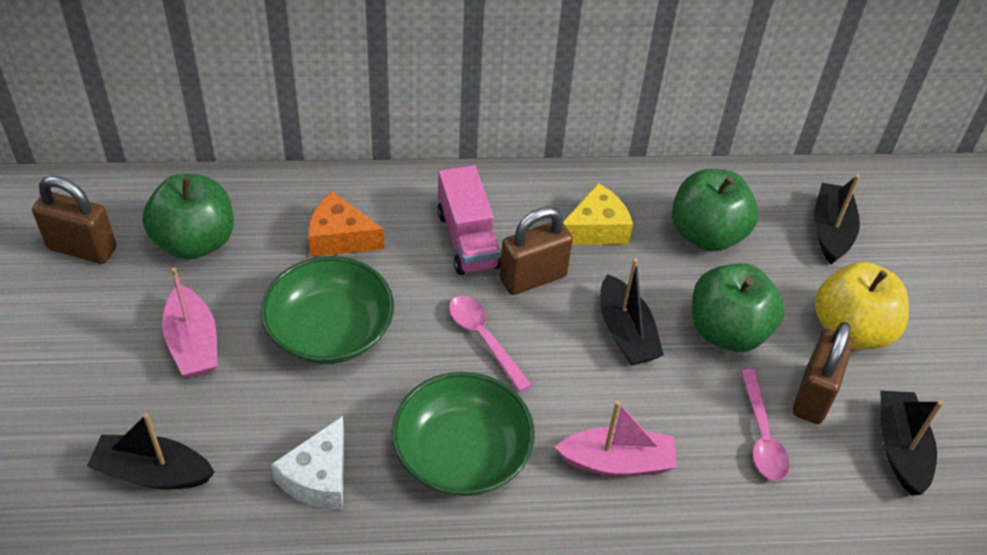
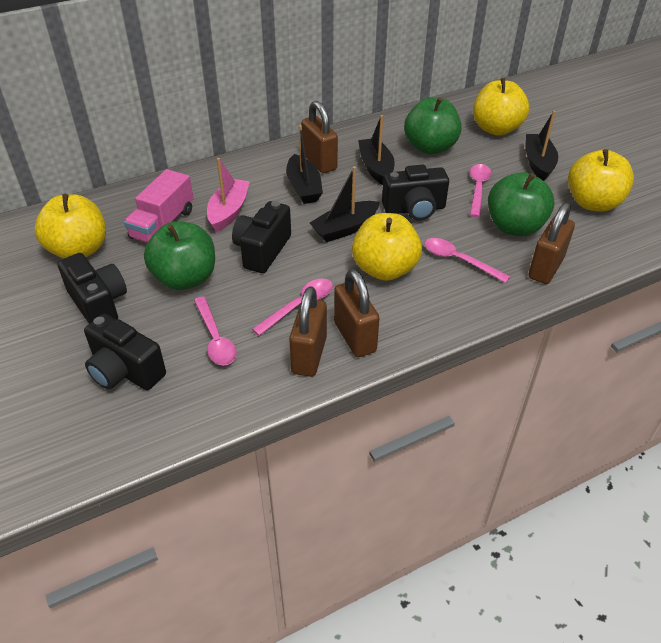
black camera: none = 0 -> [58,253,127,324] [84,314,166,390] [232,201,291,273] [382,165,449,220] = 4
brown padlock: [32,176,116,264] [499,207,573,295] [793,322,853,424] = 3 -> [289,286,327,377] [301,101,338,173] [334,269,379,357] [528,203,575,284] = 4
green bowl: [261,256,394,364] [392,372,535,496] = 2 -> none = 0
orange cheese: [308,191,385,257] = 1 -> none = 0
pink boat: [162,267,217,378] [555,401,677,476] = 2 -> [207,158,250,232] = 1
pink spoon: [449,296,532,392] [741,369,790,481] = 2 -> [194,296,237,365] [252,278,333,336] [424,238,511,283] [470,164,492,217] = 4
white cheese: [271,416,345,510] = 1 -> none = 0
yellow apple: [815,262,909,350] = 1 -> [35,194,106,258] [352,213,422,281] [473,78,529,136] [568,149,634,212] = 4
yellow cheese: [563,183,633,245] = 1 -> none = 0

